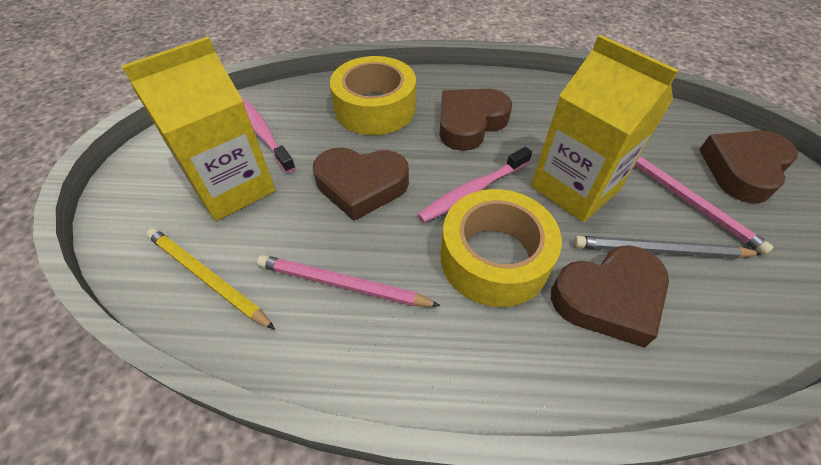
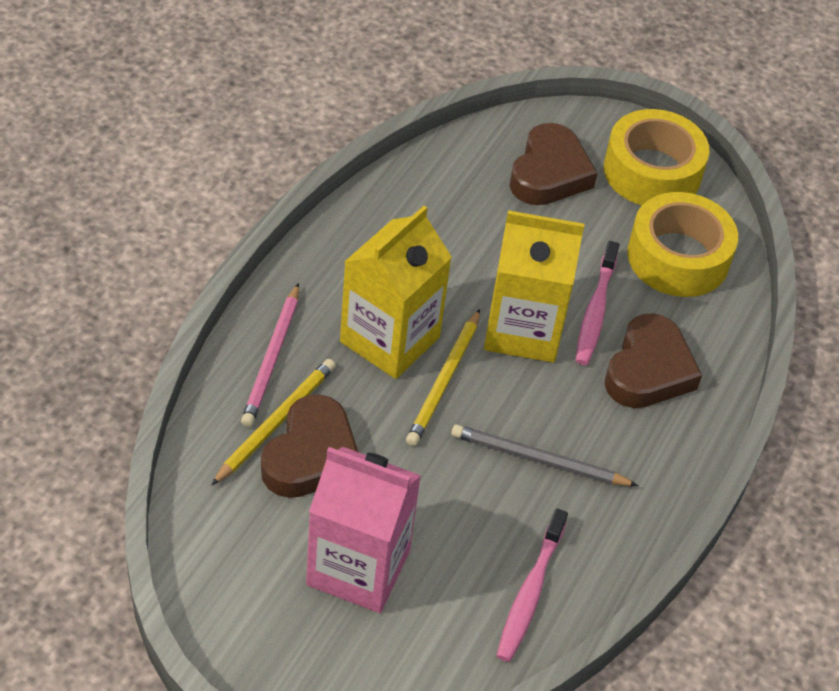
brown heart: [313,147,409,221] [439,89,512,151] [551,245,669,348] [699,131,798,204] = 4 -> [261,394,358,498] [509,123,597,205] [604,313,702,408] = 3
pink carton: none = 0 -> [306,447,421,613] = 1
pink pencil: [257,255,441,307] [635,156,774,255] = 2 -> [241,283,299,427] = 1
yellow pencil: [146,228,275,330] = 1 -> [211,359,336,486] [406,309,480,446] = 2

